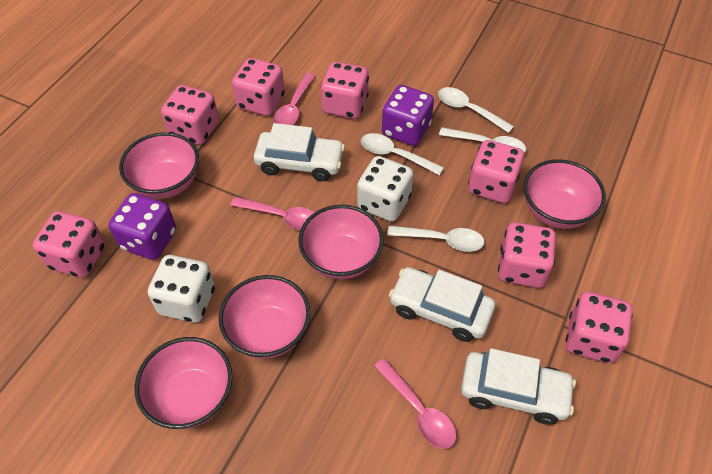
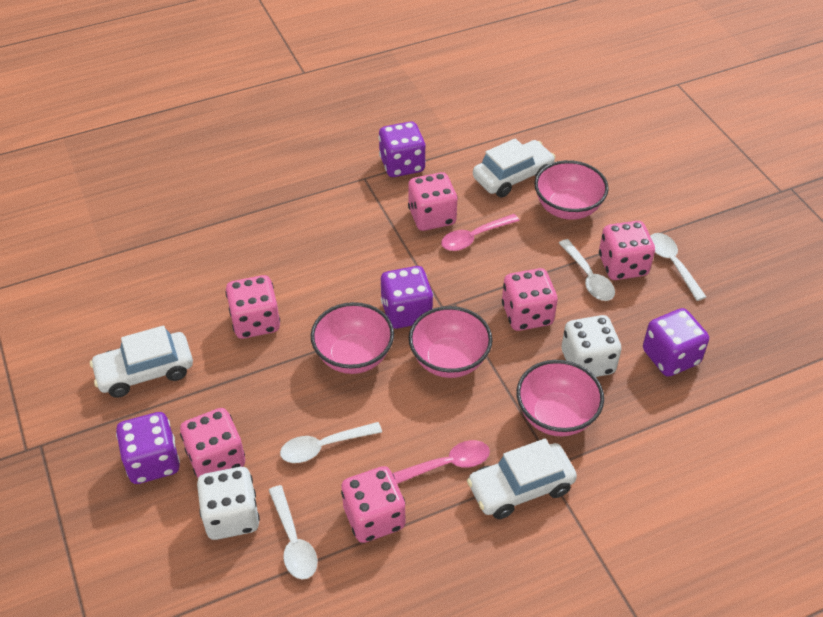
pink bowl: [119,132,199,199] [135,337,233,429] [219,275,310,359] [299,205,384,279] [523,159,606,229] = 5 -> [311,302,394,374] [409,306,492,378] [517,360,604,436] [534,160,609,220] = 4
pink dice: [33,211,105,278] [161,85,219,145] [232,58,285,116] [321,62,369,119] [468,140,524,203] [498,222,556,288] [566,292,633,363] = 7 -> [180,408,245,478] [225,275,280,339] [341,466,406,543] [408,172,458,231] [502,268,558,331] [599,221,655,280] = 6
pink spoon: [230,197,315,230] [273,73,315,125] [374,358,456,449] = 3 -> [393,440,490,484] [441,214,519,251] = 2
purple dice: [109,193,176,260] [382,85,434,146] = 2 -> [116,412,180,484] [379,122,426,177] [381,266,433,329] [643,308,709,377] = 4

